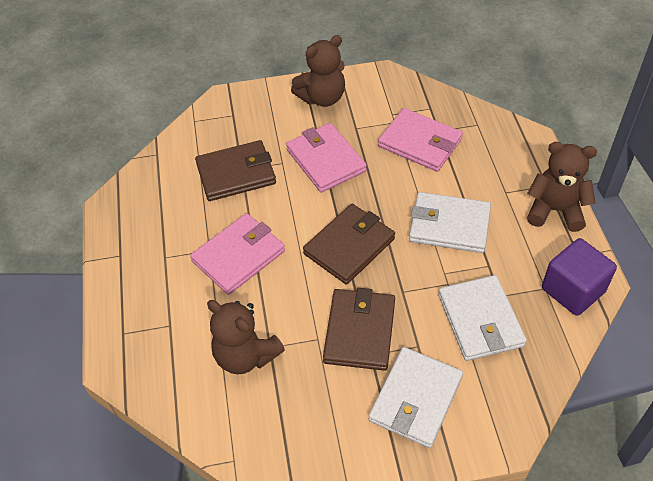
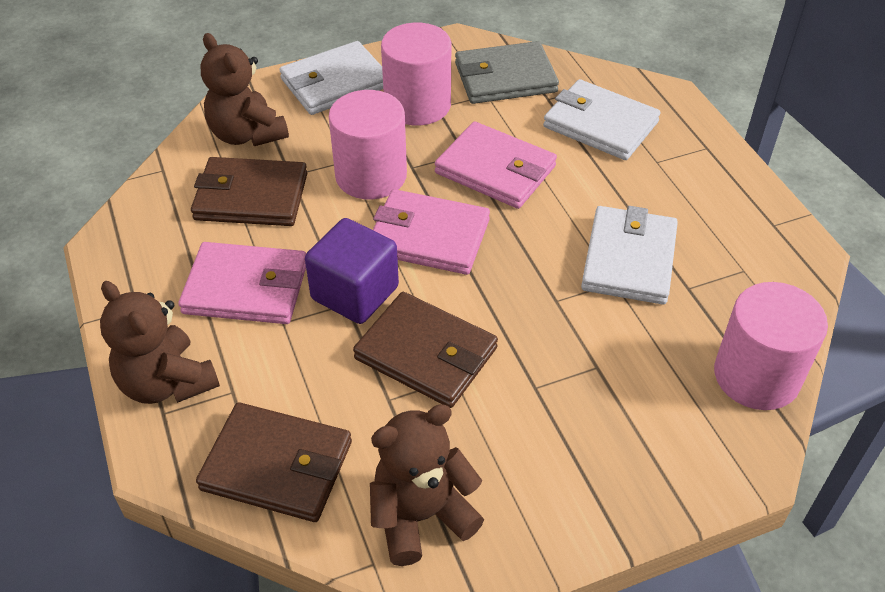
grey wallet: none = 0 -> [455,41,559,104] = 1
pink cylinder: none = 0 -> [329,90,407,200] [381,23,451,125] [714,282,828,410] = 3

